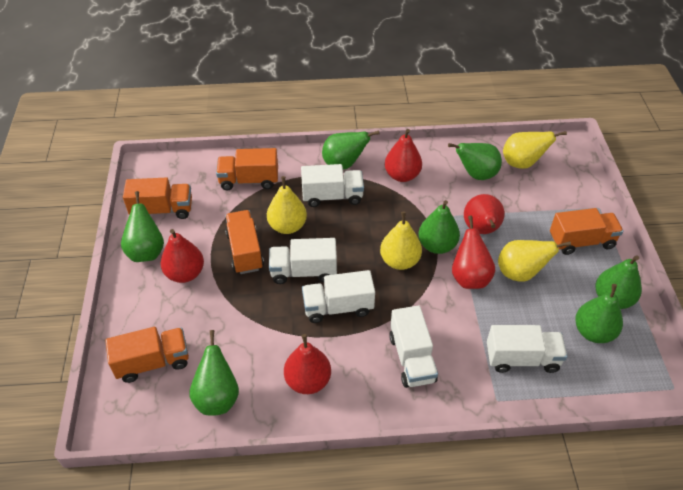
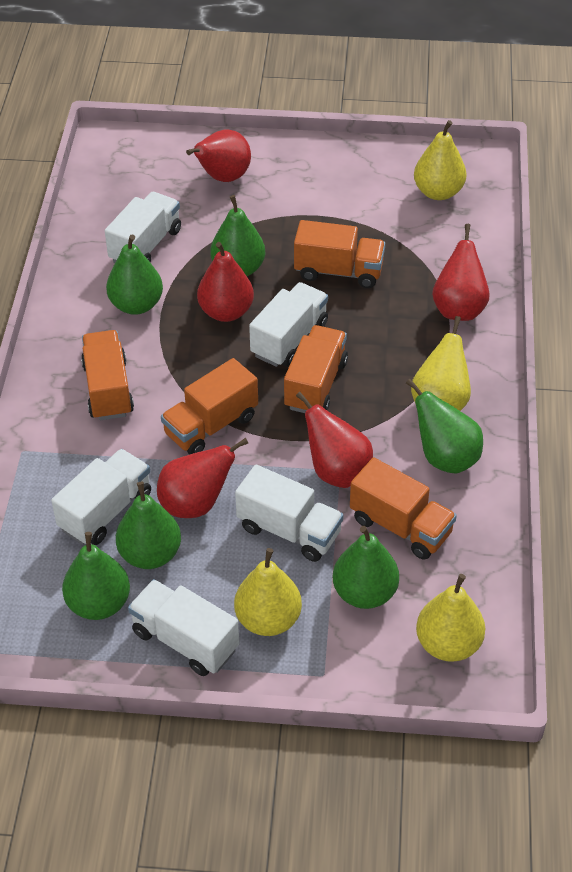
green pear: [121,191,164,262] [189,330,239,416] [322,130,379,169] [419,200,460,254] [448,143,502,180] [575,284,623,343] [595,255,642,309] = 7 -> [62,532,130,620] [106,234,163,315] [116,482,181,569] [210,195,265,276] [333,526,399,609] [406,379,483,474] = 6

